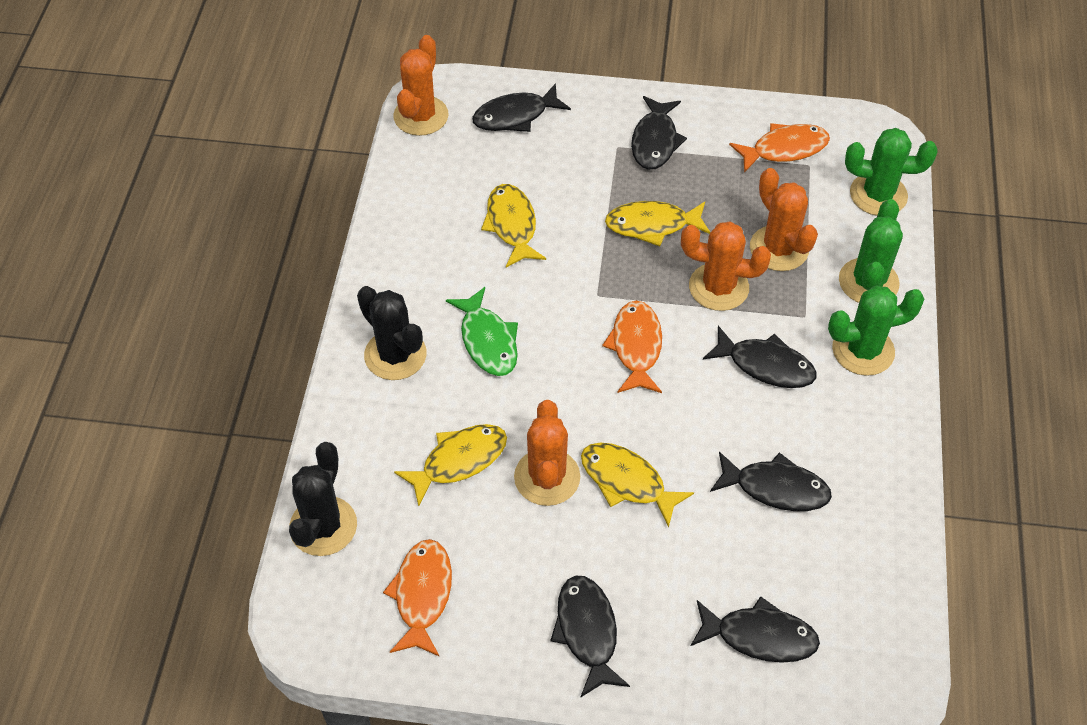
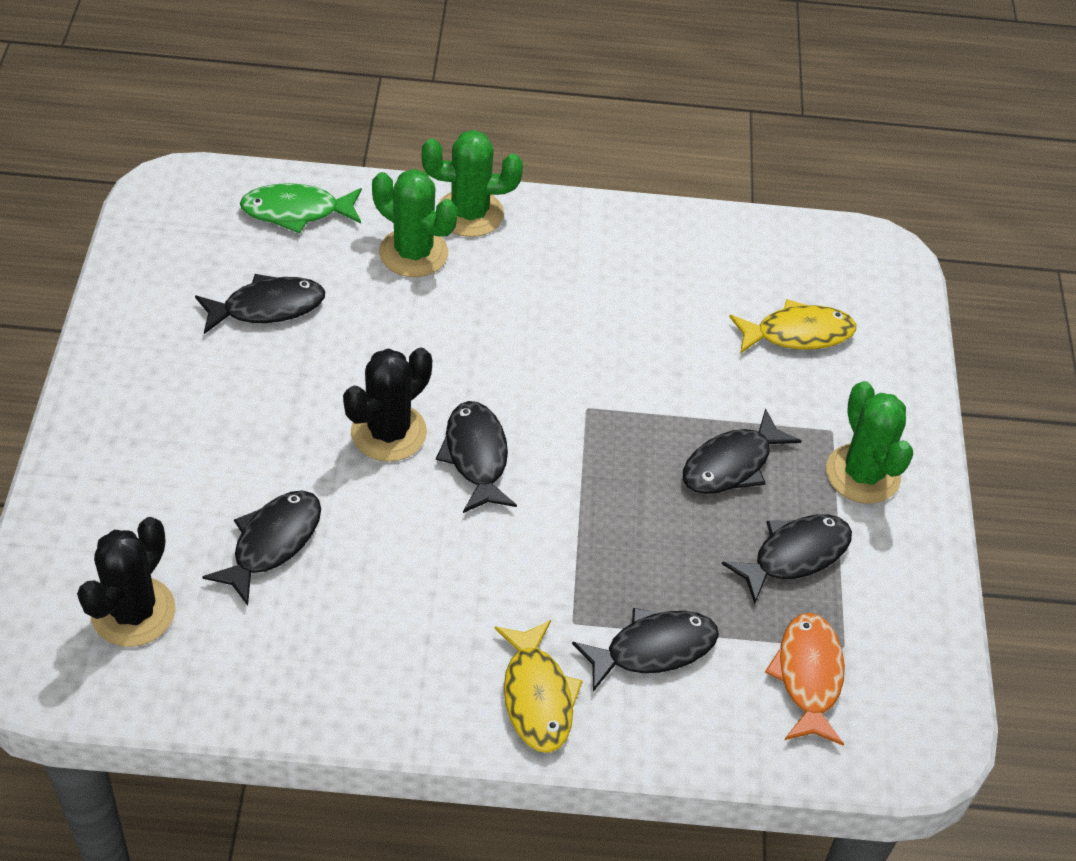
orange cactus: [393,35,449,136] [514,400,580,506] [681,221,771,311] [750,168,818,271] = 4 -> none = 0
orange fish: [383,539,452,657] [602,301,662,393] [729,123,830,173] = 3 -> [765,613,845,746] = 1
yellow fish: [394,424,507,506] [481,184,546,267] [581,443,694,528] [605,201,710,246] = 4 -> [494,620,583,753] [729,299,856,354] = 2

